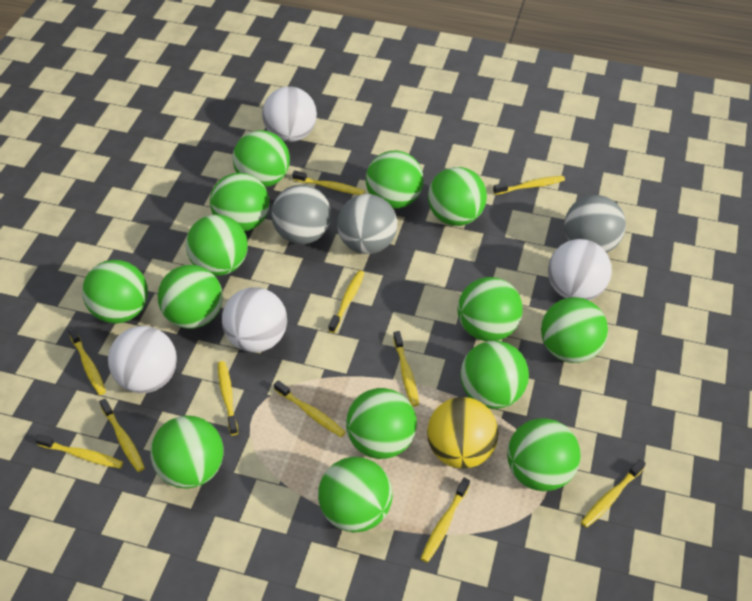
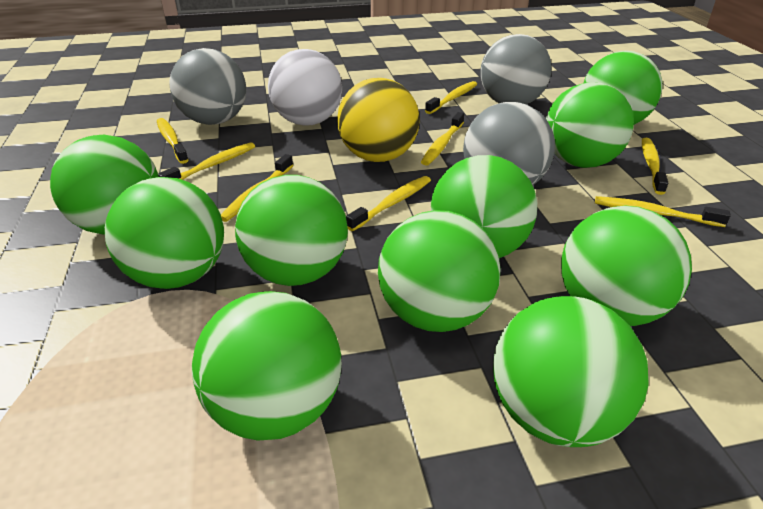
green ball: [82,260,148,324] [150,416,224,489] [158,265,223,329] [186,214,248,276] [210,173,270,231] [233,130,290,187] [318,457,393,532] [346,388,417,459] [366,151,424,209] [428,167,487,226] [458,277,523,341] [460,341,529,409] [507,418,581,491] [541,297,608,363] = 14 -> [50,135,159,235] [105,177,224,289] [192,291,342,441] [235,175,348,286] [378,210,501,332] [431,155,537,258] [493,296,649,447] [546,82,634,168] [561,206,692,326] [584,51,662,125] = 10
white ball: [108,326,177,393] [222,287,287,352] [262,86,317,142] [548,239,612,300] = 4 -> [268,49,342,126] = 1
yellow toothbrush: [35,434,123,468] [68,327,106,395] [99,398,145,472] [218,361,238,435] [274,380,346,437] [292,170,365,195] [328,271,364,333] [393,331,419,407] [421,478,470,563] [493,176,565,195] [581,459,646,528] = 11 -> [157,118,188,164] [158,142,255,180] [221,154,293,222] [346,176,431,231] [421,112,464,165] [425,81,477,114] [595,196,731,227] [642,138,668,195] = 8

